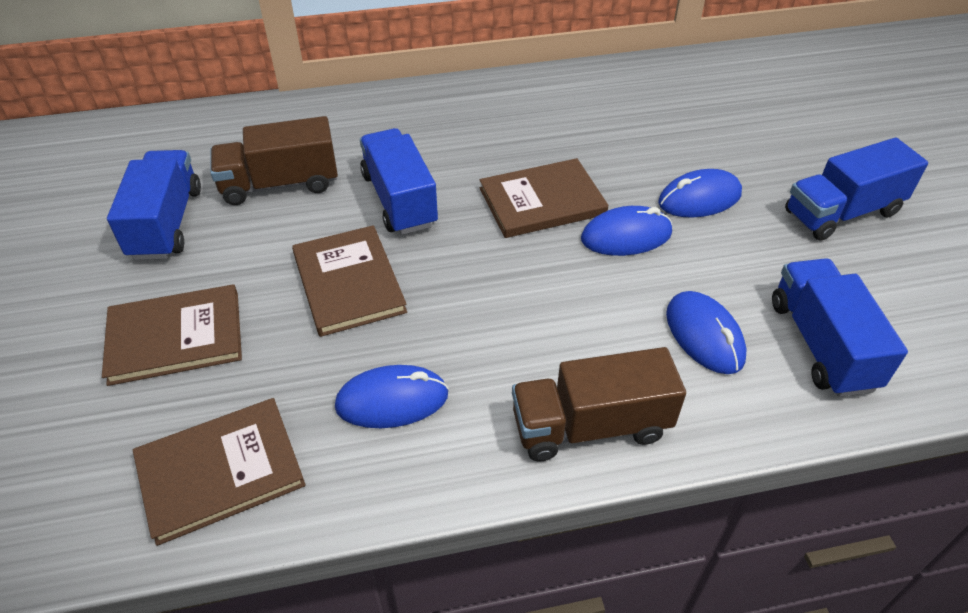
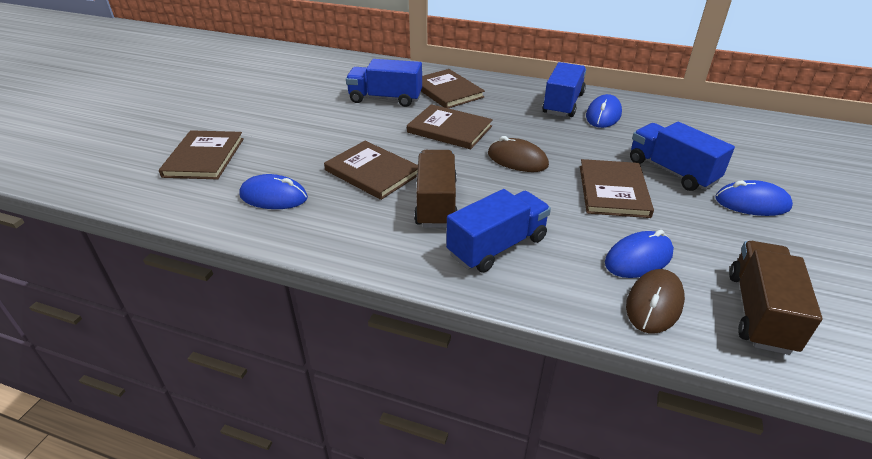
brown book: [102,284,242,386] [133,398,306,546] [292,225,407,337] [480,158,609,238] = 4 -> [159,130,244,179] [324,141,418,200] [407,104,493,149] [421,69,485,108] [580,159,654,218] = 5
brown mouse: none = 0 -> [488,136,549,172] [626,269,685,334] = 2

